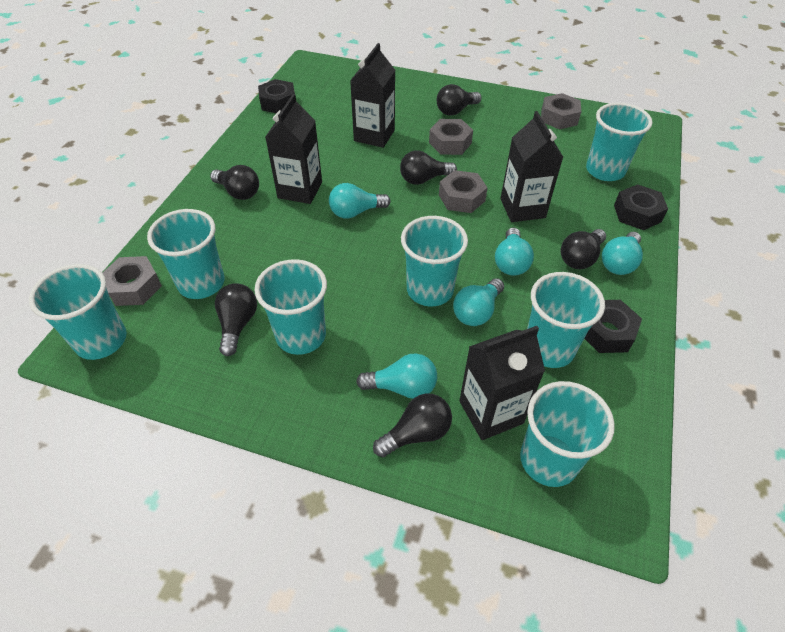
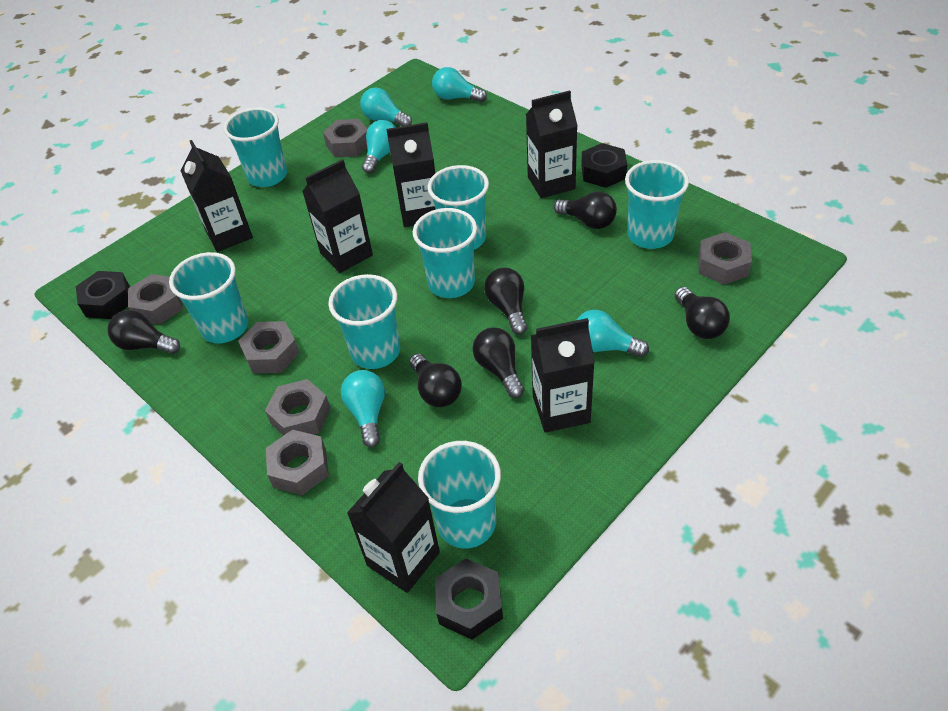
black carton: [265,94,322,204] [350,43,395,148] [459,326,545,440] [500,111,563,222] = 4 -> [181,140,253,252] [302,159,373,273] [347,462,440,593] [386,122,436,227] [526,90,578,198] [531,318,595,433] = 6
grey nut: [102,256,162,306] [429,119,473,155] [439,170,488,213] [541,93,581,129] = 4 -> [128,274,183,325] [238,321,300,373] [265,379,331,436] [266,429,329,495] [323,119,368,158] [698,232,752,285] = 6

